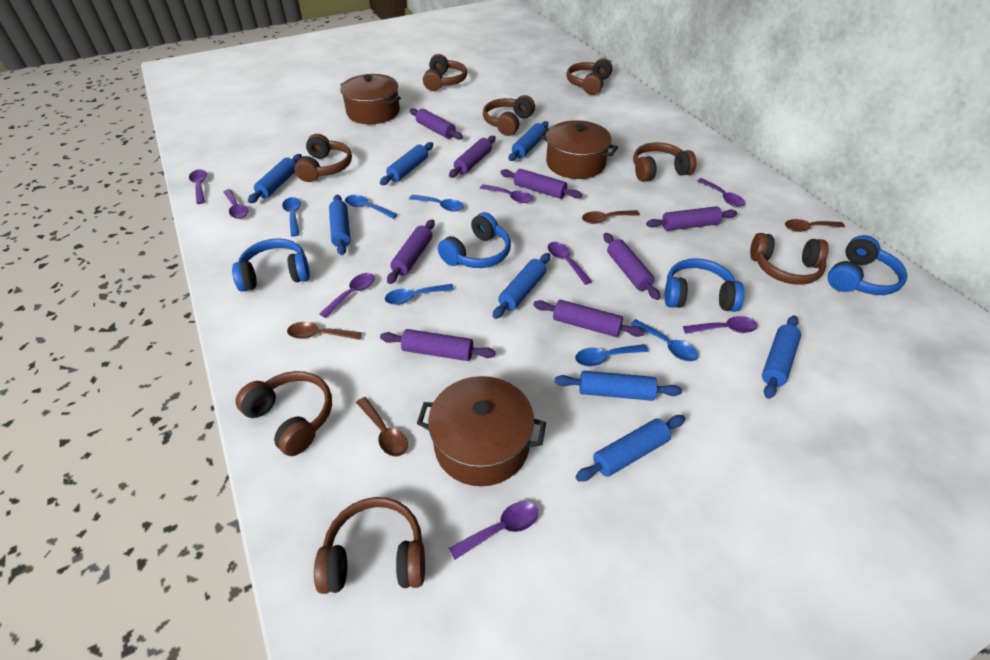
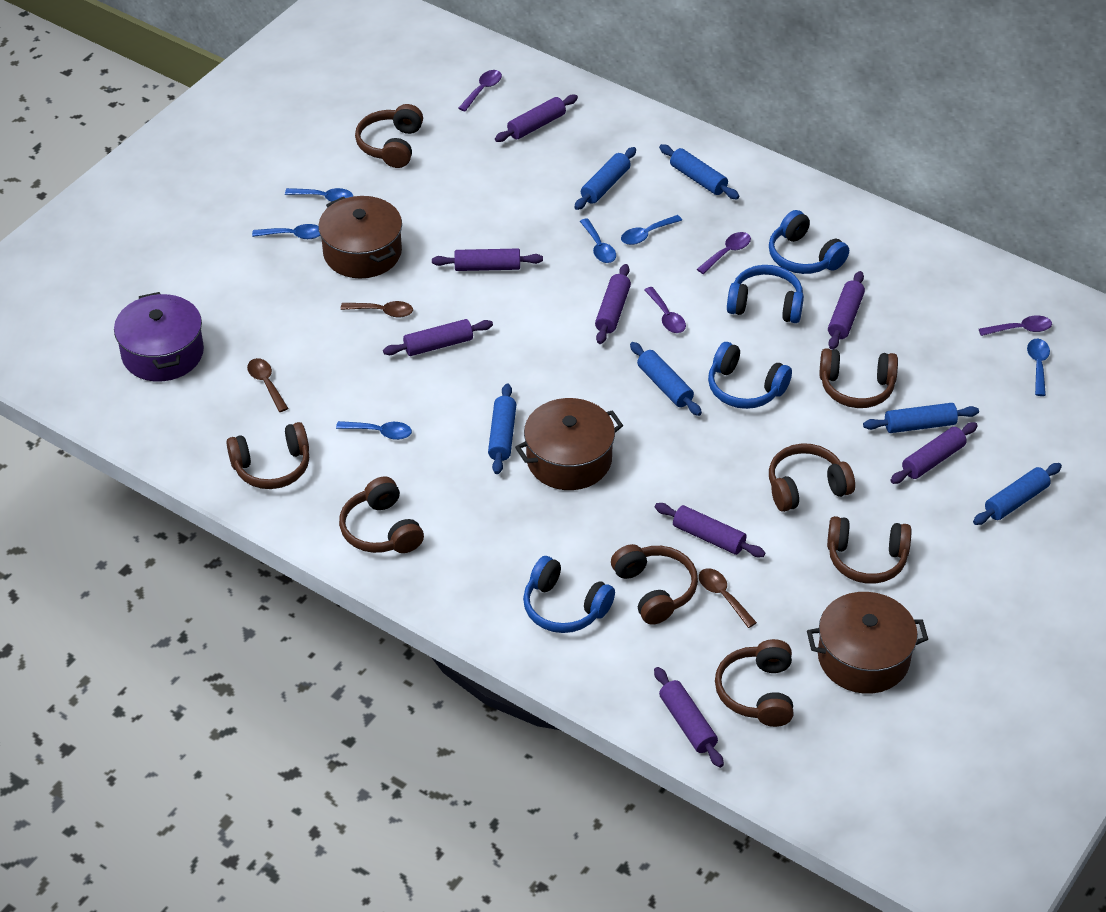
blue rolling pin: [248,154,302,203] [329,195,350,255] [380,142,433,185] [492,253,550,319] [509,121,548,161] [555,371,682,401] [576,415,685,482] [762,316,801,399] = 8 -> [488,383,516,474] [574,147,636,210] [630,342,702,416] [659,144,739,199] [863,403,979,433] [973,463,1062,525] = 6
brown spoon: [287,322,362,340] [356,397,408,457] [582,210,640,224] [785,219,845,232] = 4 -> [247,358,288,412] [341,301,413,318] [699,568,757,628] = 3
purple pot: none = 0 -> [114,292,204,381] = 1
purple spoon: [189,169,207,204] [223,189,249,219] [319,273,375,318] [449,501,538,560] [480,184,533,203] [548,242,592,285] [683,316,758,334] [697,178,745,207] = 8 -> [458,70,502,111] [644,287,686,333] [697,232,751,274] [979,315,1052,336] = 4

